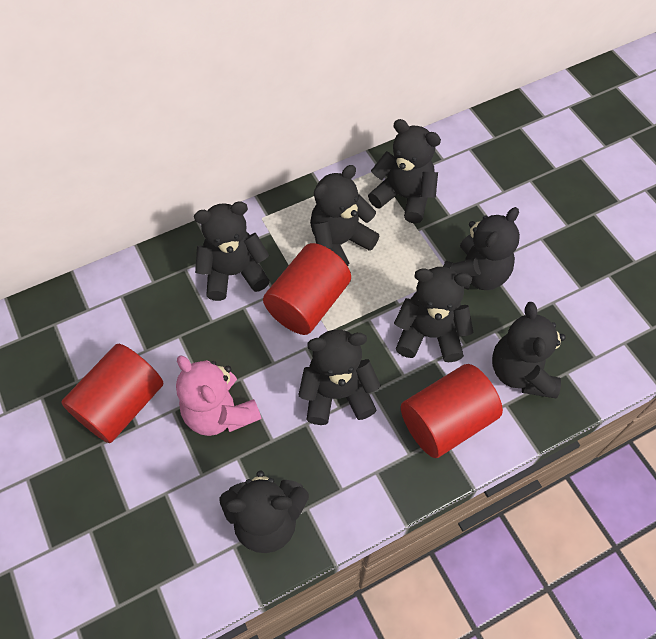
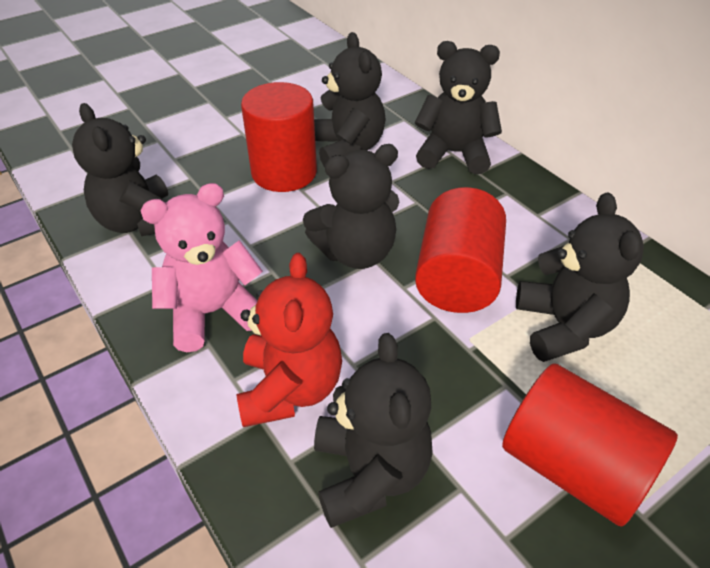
black teddy bear: [194,201,270,301] [219,471,309,553] [298,329,381,425] [310,165,379,266] [368,119,441,223] [394,267,474,362] [443,207,520,290] [492,302,566,398] = 8 -> [72,103,168,236] [303,144,400,269] [314,32,386,167] [314,333,433,528] [415,41,502,174] [516,193,644,362] = 6
red teddy bear: none = 0 -> [236,253,342,427] = 1

